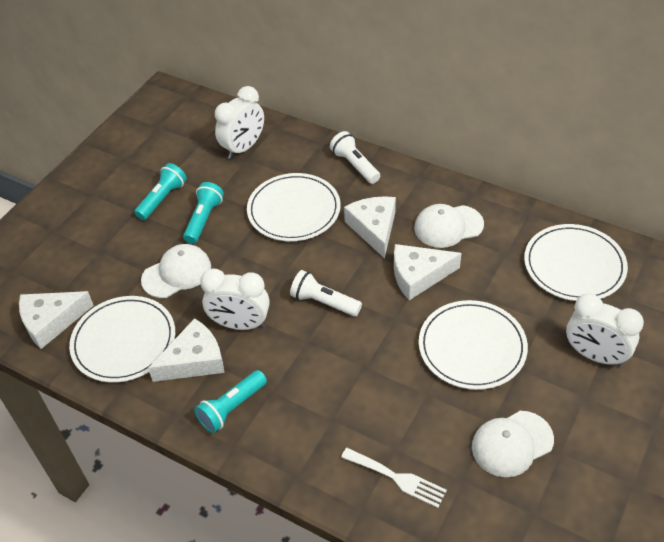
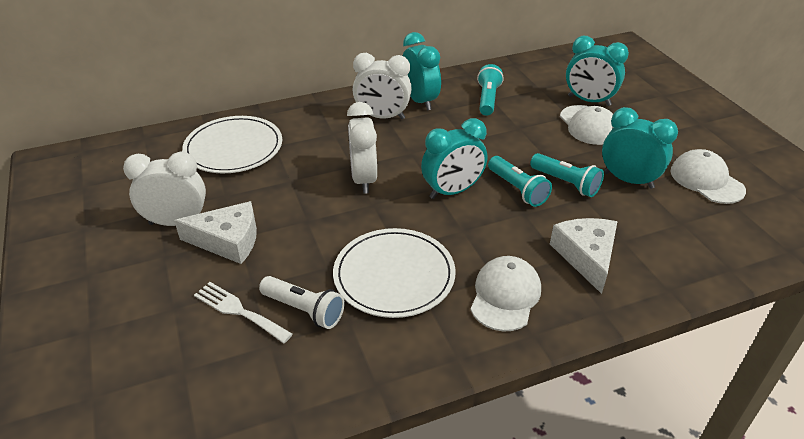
turquoise clock: none = 0 -> [403,32,441,110] [421,118,487,199] [566,36,629,106] [602,107,678,189] = 4
white cheese: [19,291,94,349] [148,318,225,382] [344,196,396,259] [394,244,462,300] = 4 -> [174,201,257,264] [550,218,618,294] = 2
white flashlight: [290,270,362,317] [330,131,380,184] = 2 -> [259,276,345,329] = 1
white plate: [69,296,175,382] [247,173,340,241] [419,300,528,390] [524,224,628,301] = 4 -> [182,116,282,173] [333,228,456,318] = 2

